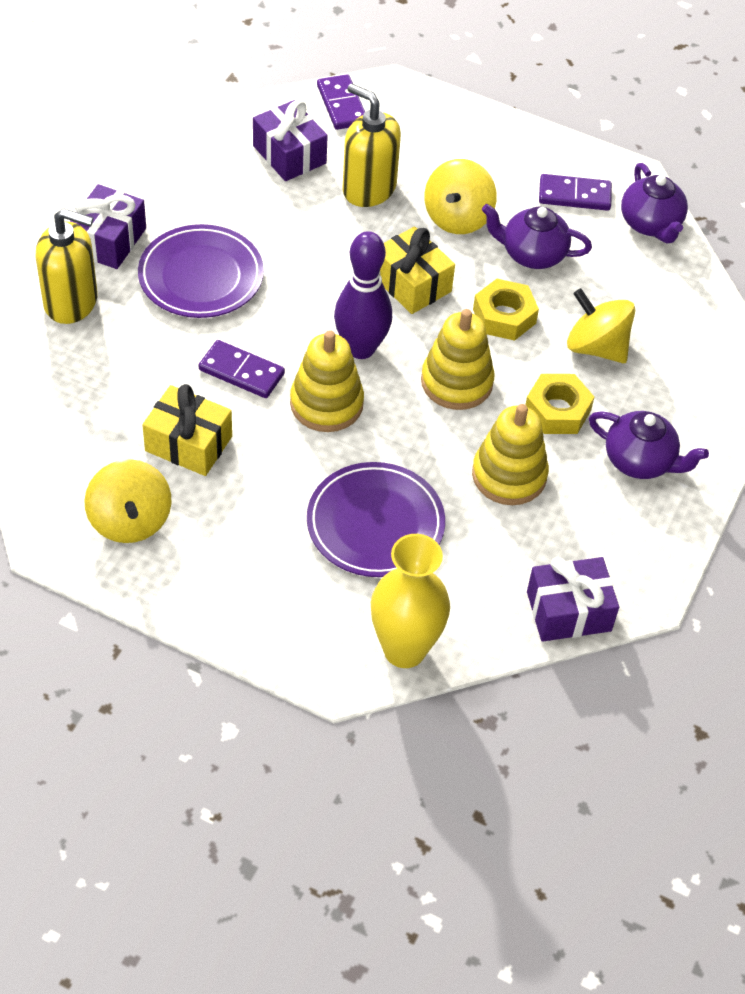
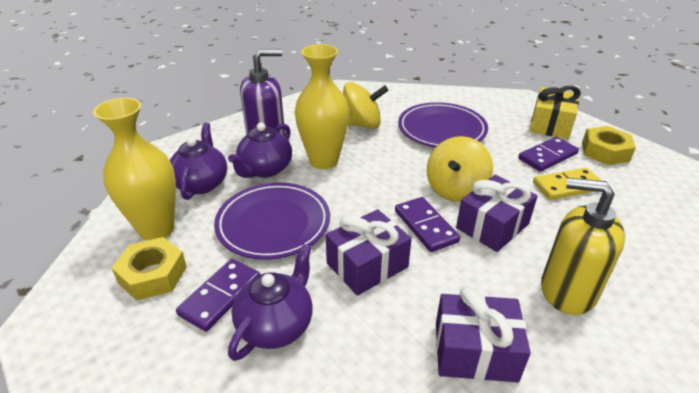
purple bowling pin: [334,231,392,359] = 1 -> none = 0
purple soap dispenser: none = 0 -> [240,49,285,136] = 1
yellow domino: none = 0 -> [533,168,602,200] = 1
yellow gift: [142,384,232,476] [380,226,455,314] = 2 -> [530,86,581,139] = 1
yellow soap dispenser: [35,208,98,324] [343,83,401,207] = 2 -> [541,178,625,315] = 1
yellow spinning top: [84,459,172,543] [424,159,497,234] [567,288,635,363] = 3 -> [343,82,388,129] [427,136,493,202] = 2
yellow stacking toy: [290,330,364,432] [421,309,495,410] [472,404,549,505] = 3 -> none = 0
yellow vase: [371,534,450,668] = 1 -> [93,98,176,240] [295,44,349,169] = 2

